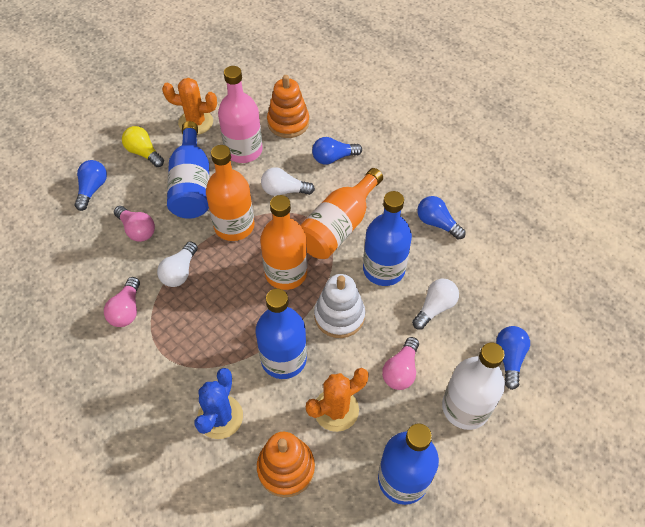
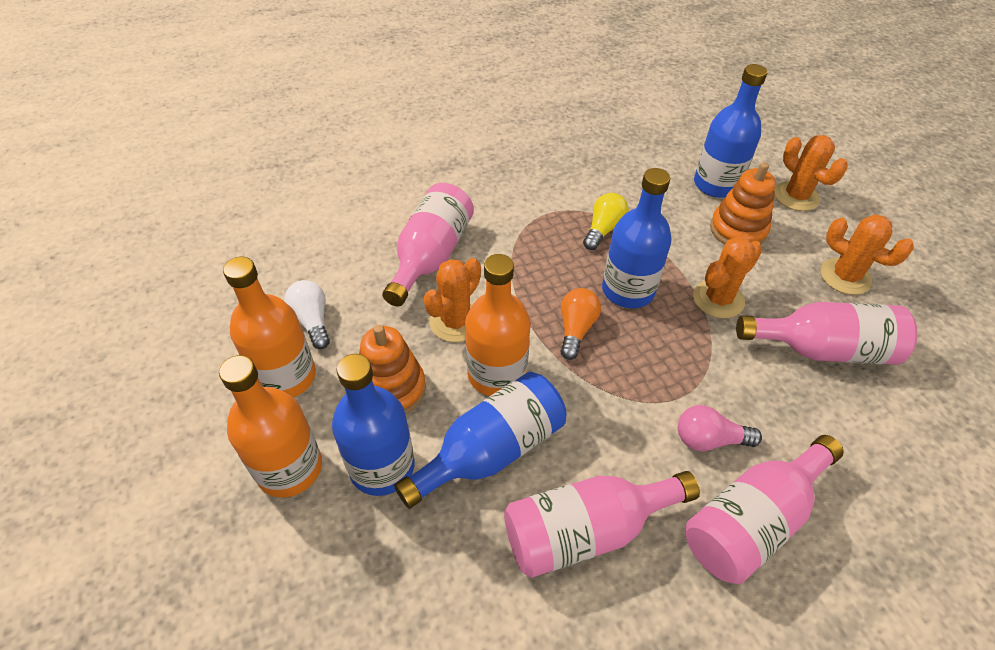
blue cactus: [194,368,243,439] = 1 -> none = 0
blue light bulb: [74,160,107,211] [312,137,362,164] [417,196,466,240] [496,326,530,390] = 4 -> none = 0
orange cactus: [162,78,217,135] [306,368,369,432] = 2 -> [424,258,481,342] [693,237,762,318] [774,135,848,211] [820,214,914,295] = 4
orange light bulb: none = 0 -> [561,288,601,360] = 1
pink bottle: [218,66,263,163] = 1 -> [382,183,474,306] [504,471,700,578] [685,435,844,584] [736,302,918,365] = 4
pink light bulb: [104,277,140,327] [114,206,155,242] [382,337,419,390] = 3 -> [678,405,762,451] = 1
white bottle: [442,343,505,430] = 1 -> none = 0
white light bulb: [157,241,198,287] [261,167,315,196] [412,279,459,330] = 3 -> [284,280,330,349] = 1
white stacking toy: [314,274,365,338] = 1 -> none = 0

